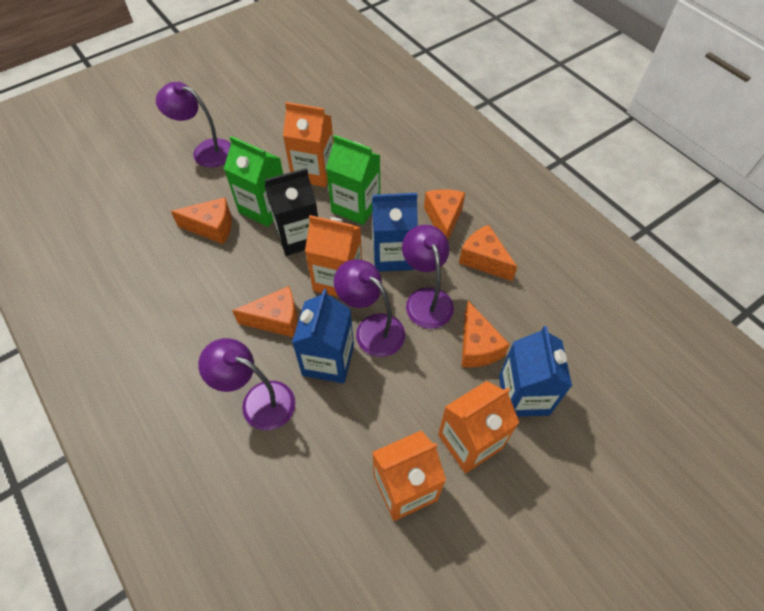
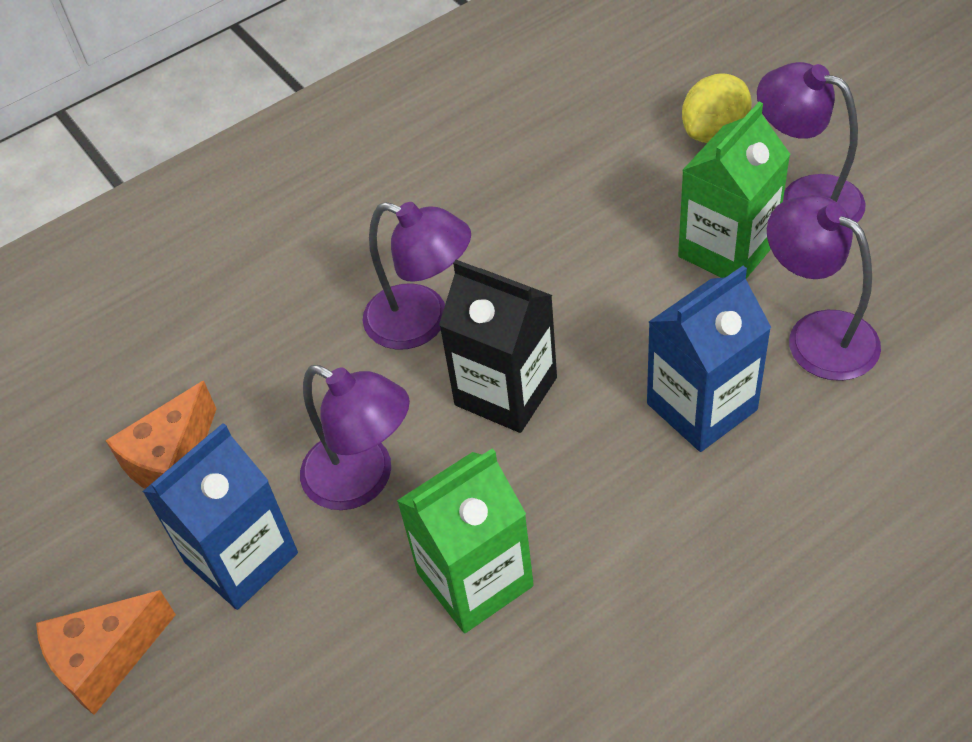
blue carton: [292,289,354,383] [372,193,418,272] [499,326,572,417] = 3 -> [142,423,298,610] [647,266,772,452] = 2
orange carton: [283,102,334,187] [305,215,362,297] [372,430,446,521] [438,381,519,473] = 4 -> none = 0
orange cheese: [171,197,232,244] [232,286,297,337] [424,189,465,240] [459,225,517,281] [461,301,510,367] = 5 -> [36,590,176,715] [105,381,216,489] = 2
yellow lemon: none = 0 -> [682,74,752,143] = 1

